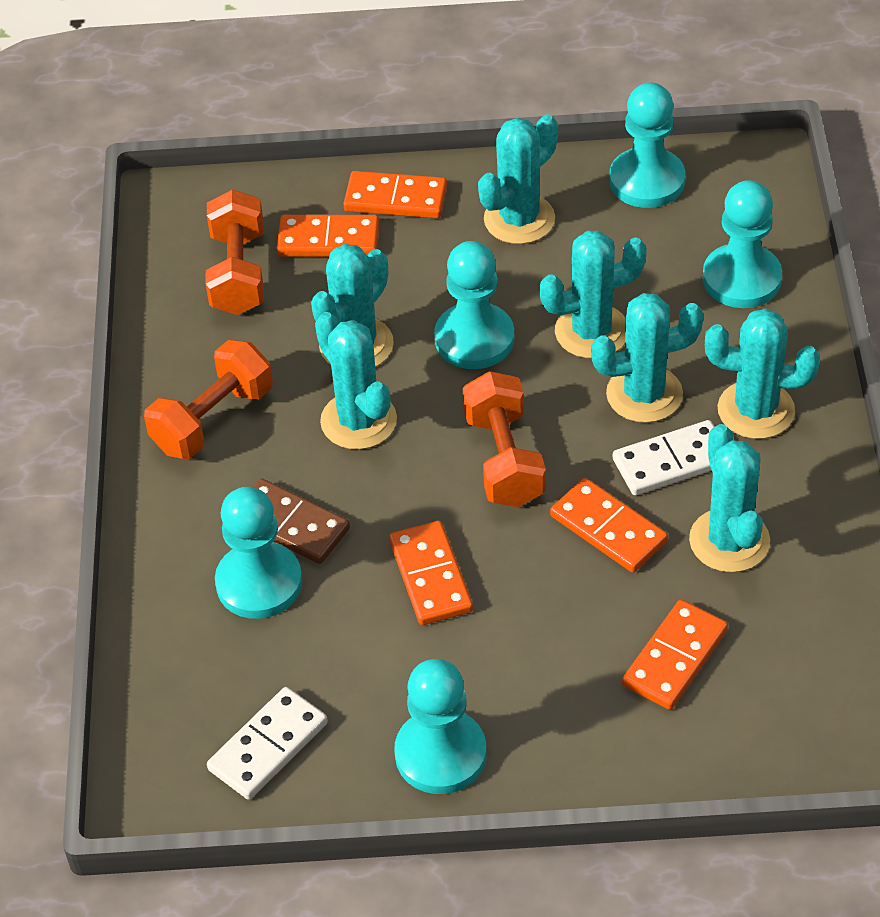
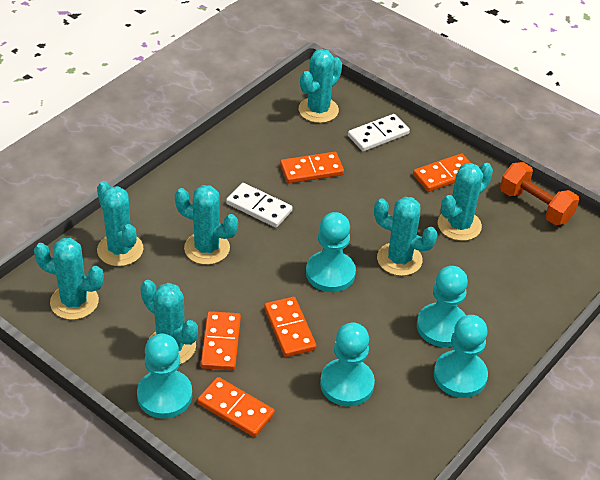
brown domino: [253,478,350,564] = 1 -> none = 0
orange dumbbell: [144,340,273,459] [205,189,264,315] [463,371,546,507] = 3 -> [500,162,579,225] = 1

